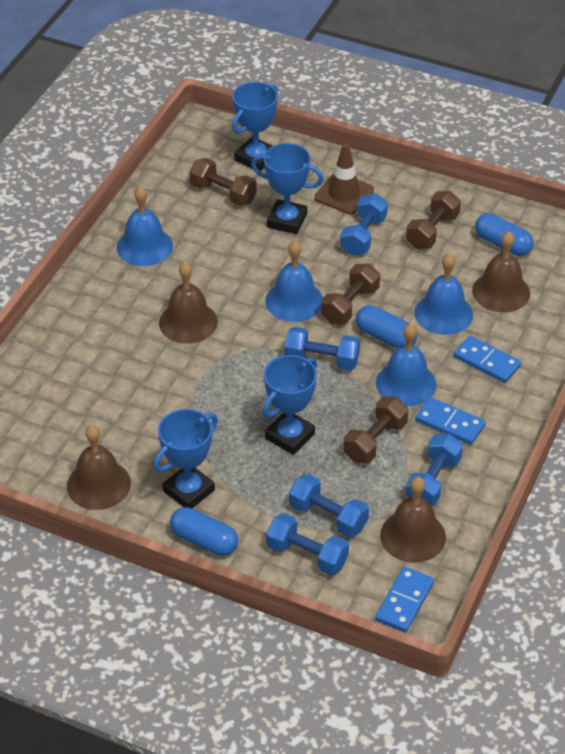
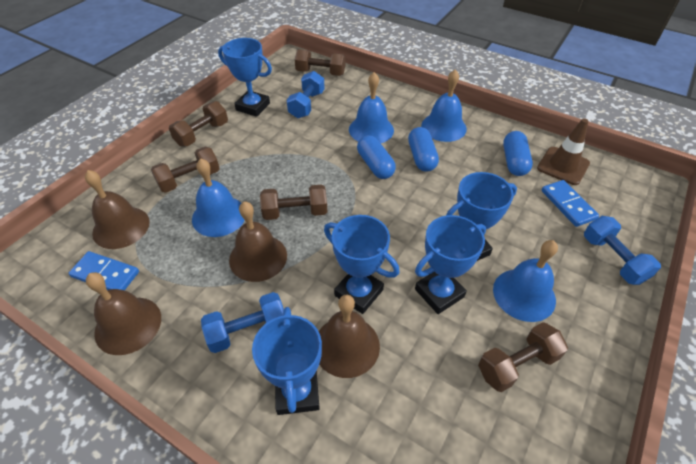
blue domino: [375,566,434,633] [415,397,486,445] [453,336,521,383] = 3 -> [69,251,139,290] [542,180,599,227] = 2
blue dumbbell: [266,513,349,575] [285,327,360,371] [289,474,369,538] [340,193,388,256] [406,434,463,506] = 5 -> [201,292,284,353] [286,71,325,118] [584,216,661,285] = 3
blue trophy: [153,409,218,508] [232,82,278,171] [251,143,324,234] [263,355,317,455] = 4 -> [218,38,272,117] [252,307,322,415] [324,215,400,314] [415,215,486,314] [446,172,517,261] = 5
brown dumbbell: [189,158,257,206] [321,264,380,324] [343,396,408,464] [406,191,461,249] = 4 -> [151,147,220,193] [169,101,228,147] [260,185,327,220] [295,49,345,76] [478,322,568,392] = 5

